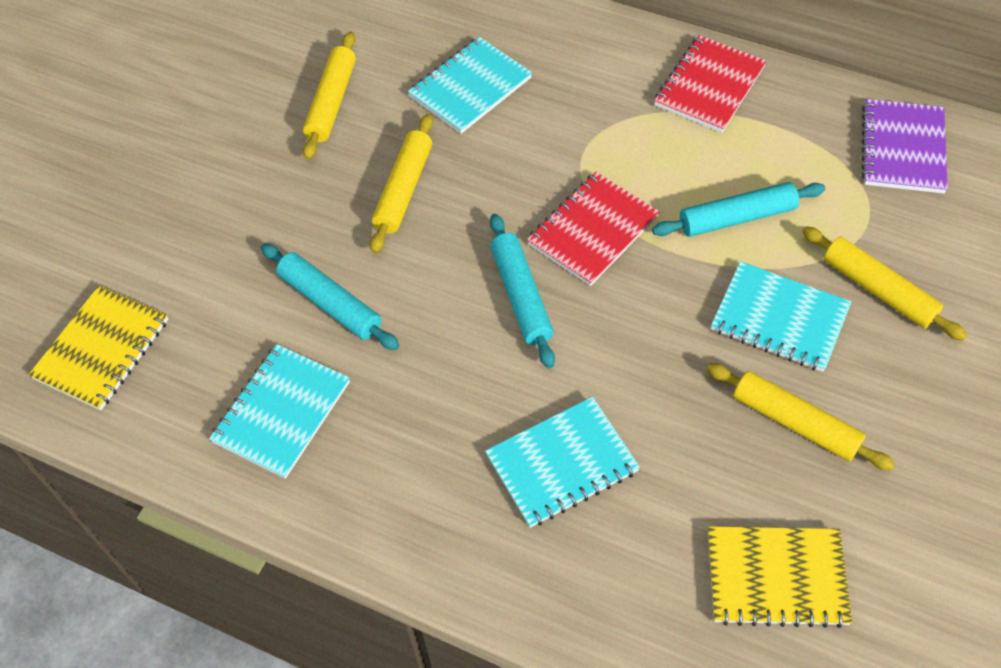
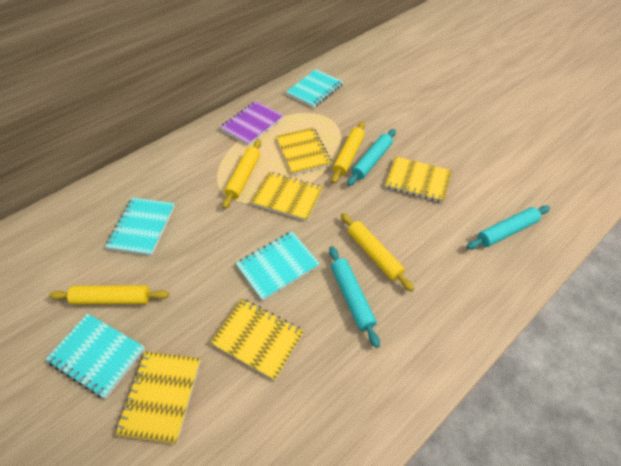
red notebook: [527,172,660,286] [654,35,767,133] = 2 -> none = 0
yellow notebook: [28,285,168,410] [708,526,852,628] = 2 -> [115,351,201,444] [210,299,304,381] [251,172,324,222] [276,128,332,175] [385,156,452,203] = 5

